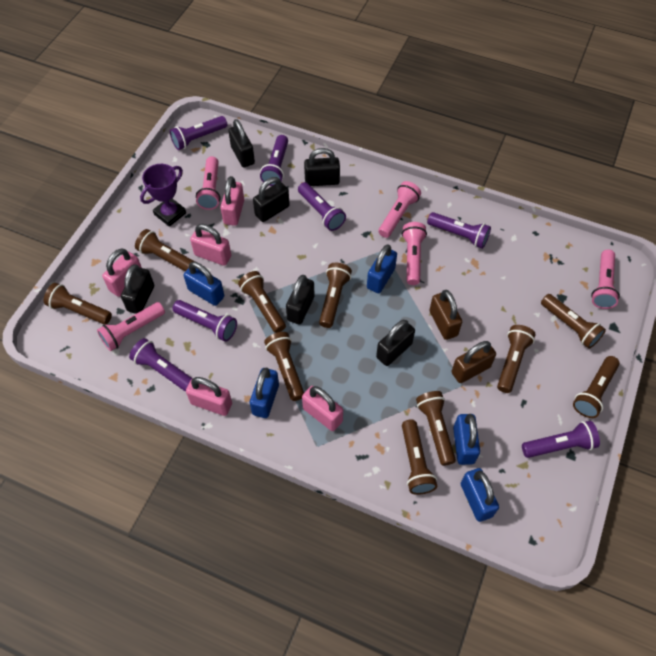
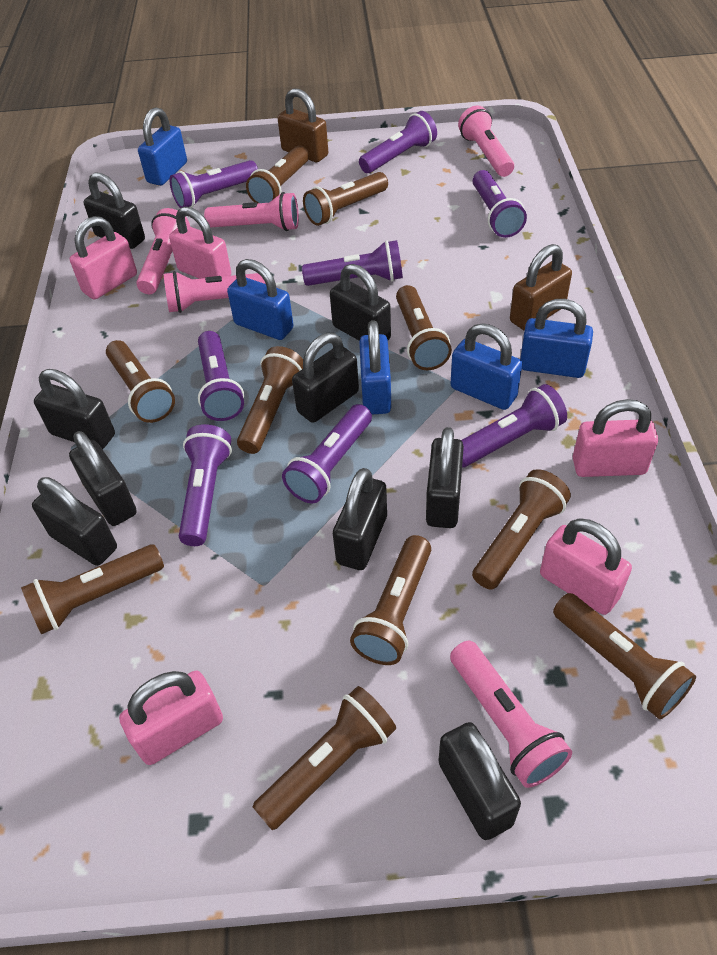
black padlock: [121,264,154,314] [228,119,255,167] [253,177,290,222] [286,275,315,325] [304,148,340,186] [376,320,415,366] = 6 -> [32,477,117,566] [34,369,115,449] [69,431,137,526] [84,172,145,249] [292,333,359,423] [330,264,391,341] [333,468,387,570] [426,427,464,528] [438,722,521,840] = 9
purple flashlight: [129,338,192,392] [170,116,227,150] [173,300,237,342] [260,135,288,186] [298,182,346,231] [427,212,491,249] [522,421,600,458] = 7 -> [170,160,258,208] [179,424,232,546] [198,331,244,421] [282,404,372,503] [302,240,403,286] [359,111,437,173] [461,384,567,468] [473,170,527,238] = 8
purple trophy: [140,164,186,227] = 1 -> none = 0

